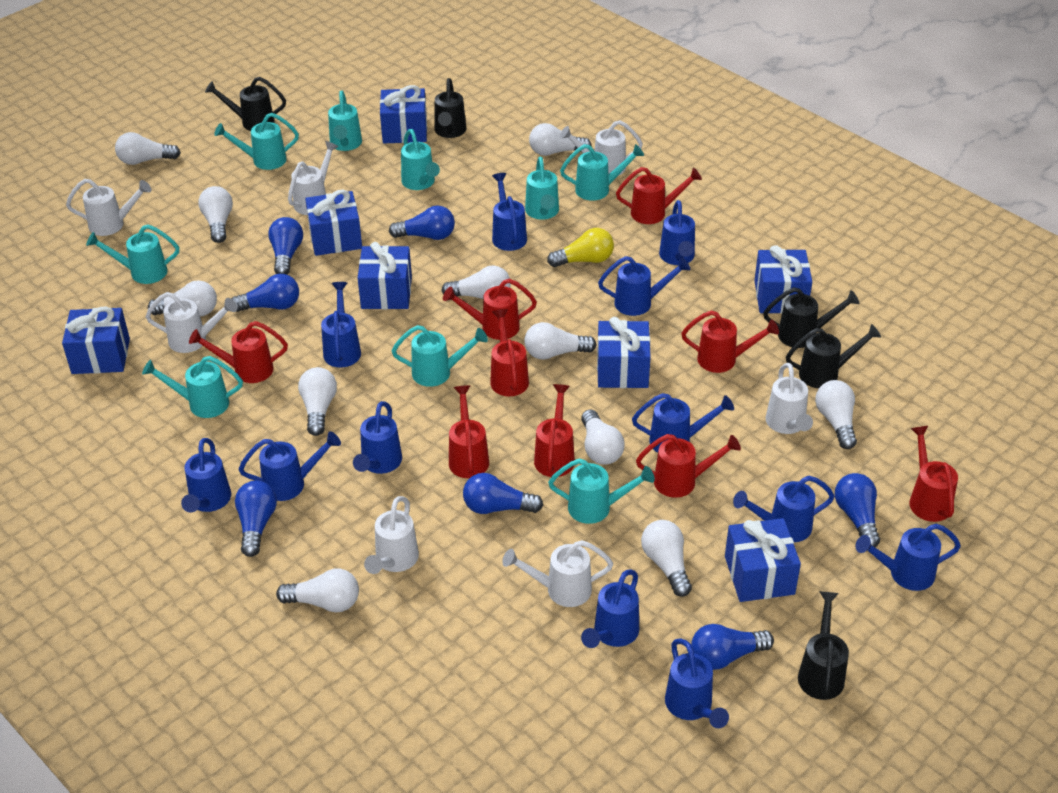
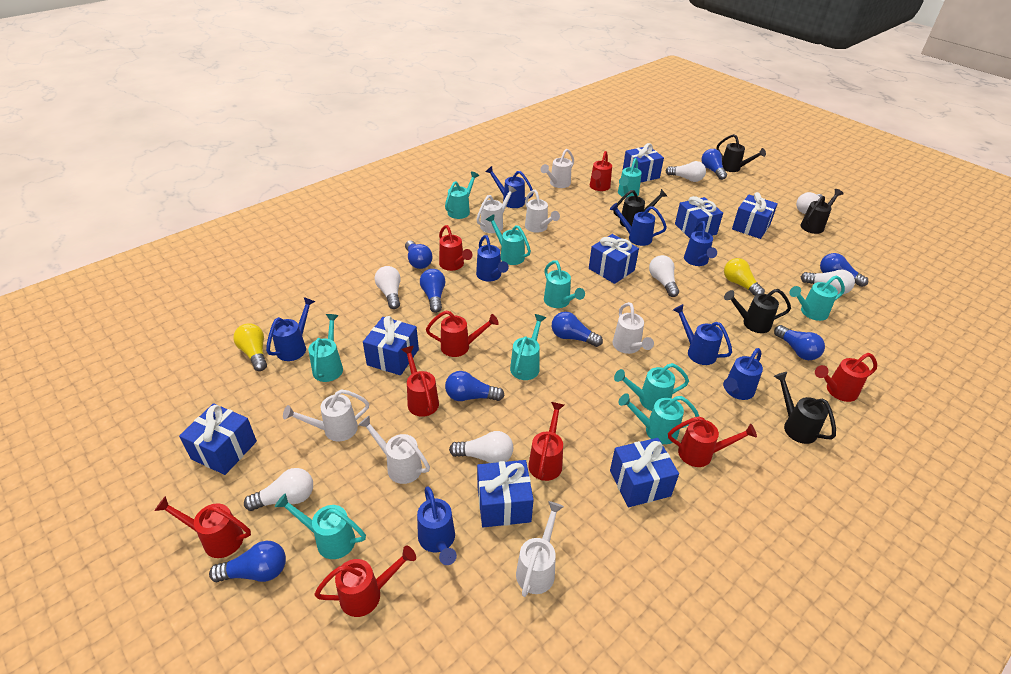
blue gift: [62,306,130,374] [305,190,362,256] [358,242,412,309] [380,85,427,143] [597,317,651,388] [725,518,801,602] [754,245,812,314] = 7 -> [179,403,257,475] [363,316,419,375] [477,460,534,527] [589,234,639,284] [610,438,679,507] [622,143,664,183] [675,196,723,238] [732,192,778,239] = 8
blue light bulb: [232,274,299,312] [235,481,277,557] [268,217,303,275] [389,205,455,240] [463,473,543,514] [691,624,774,670] [835,473,880,547] = 7 -> [209,541,286,582] [405,240,432,269] [420,269,446,313] [445,371,505,401] [552,312,603,347] [701,149,727,180] [774,325,825,360] [820,253,868,287] = 8
blue watering can: [181,438,231,513] [239,431,341,501] [321,282,361,368] [353,401,402,474] [492,173,527,251] [581,569,639,648] [598,256,690,316] [632,393,734,453] [659,200,695,265] [665,638,729,728] [733,476,835,542] [856,524,961,591] = 12 -> [266,297,315,361] [417,486,457,565] [476,235,509,282] [485,166,533,208] [609,203,667,246] [673,304,732,365] [684,221,717,266] [723,348,763,400] = 8
turquoise watering can: [86,224,179,284] [142,356,243,418] [214,113,299,170] [328,91,362,151] [392,325,488,387] [401,129,440,190] [525,156,559,220] [548,459,655,524] [560,144,644,201] = 9 -> [275,493,366,559] [308,314,343,382] [445,171,479,219] [486,214,531,265] [510,314,546,380] [544,260,585,308] [614,363,689,411] [618,158,642,198] [618,393,699,444] [789,275,845,321] = 10
white light bulb: [115,132,181,165] [148,280,217,317] [198,186,233,243] [276,568,359,613] [298,367,337,436] [442,265,511,299] [524,322,597,360] [529,123,592,156] [581,409,625,465] [641,520,692,597] [815,380,857,449] = 11 -> [244,468,313,511] [375,266,401,309] [449,431,513,463] [649,255,679,297] [665,161,706,182] [796,192,823,214] [801,270,855,295] = 7
yellow light bulb: [547,228,614,267] = 1 -> [233,323,267,371] [724,258,765,296] = 2

